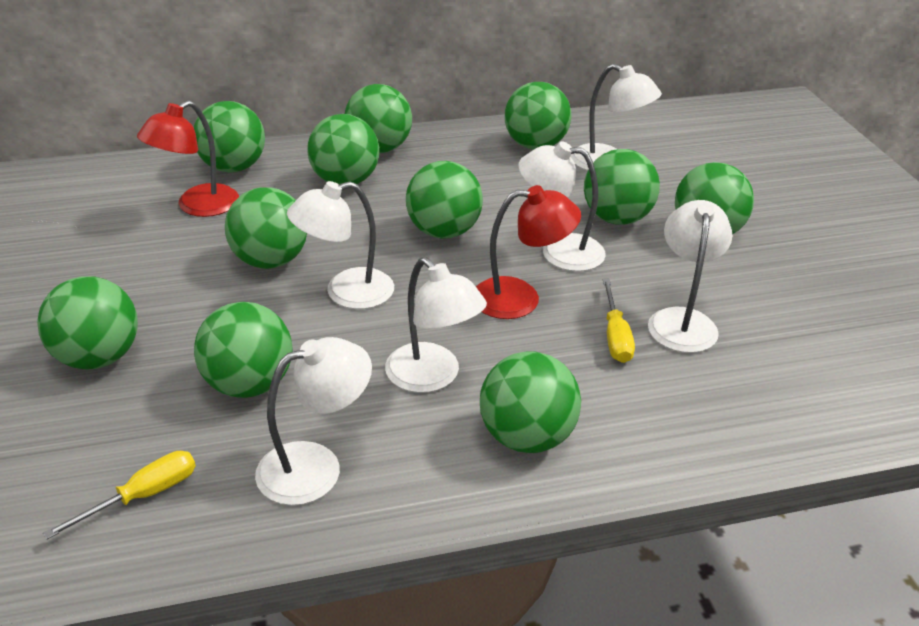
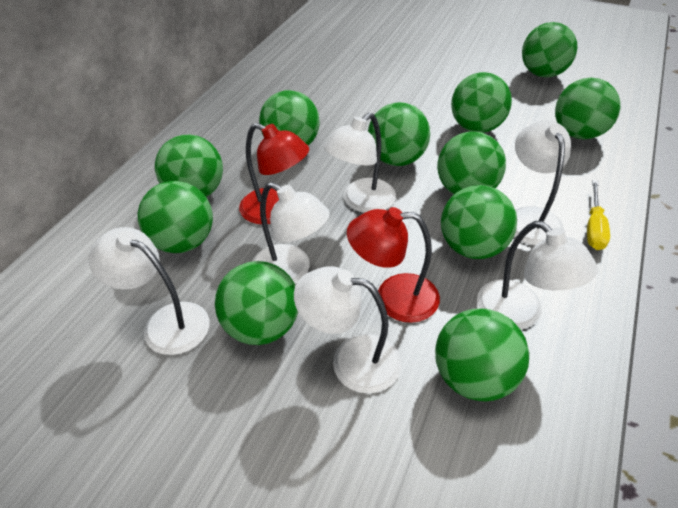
yellow screwdriver: [43,451,196,539] [603,279,635,363] = 2 -> [587,180,610,250] = 1

